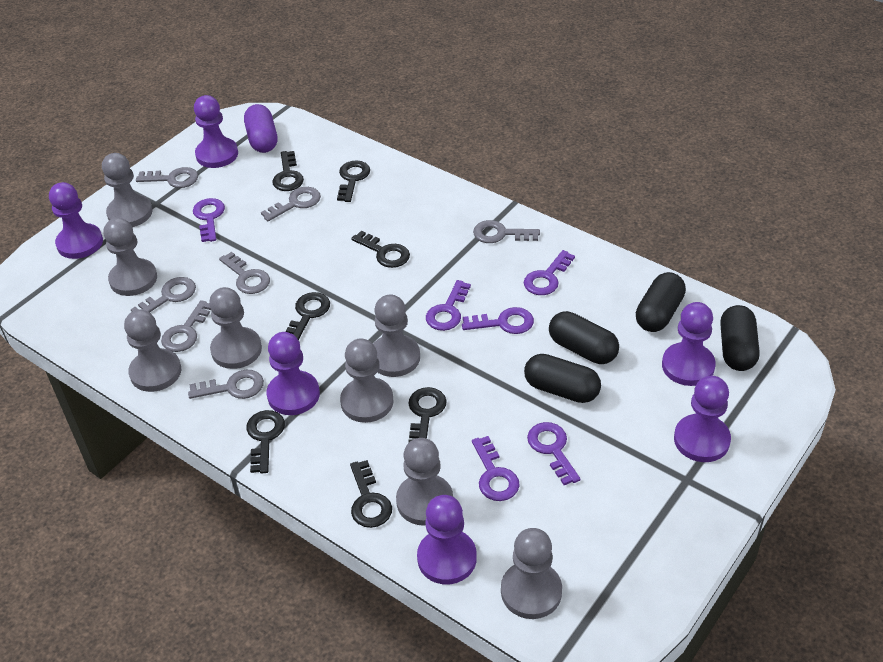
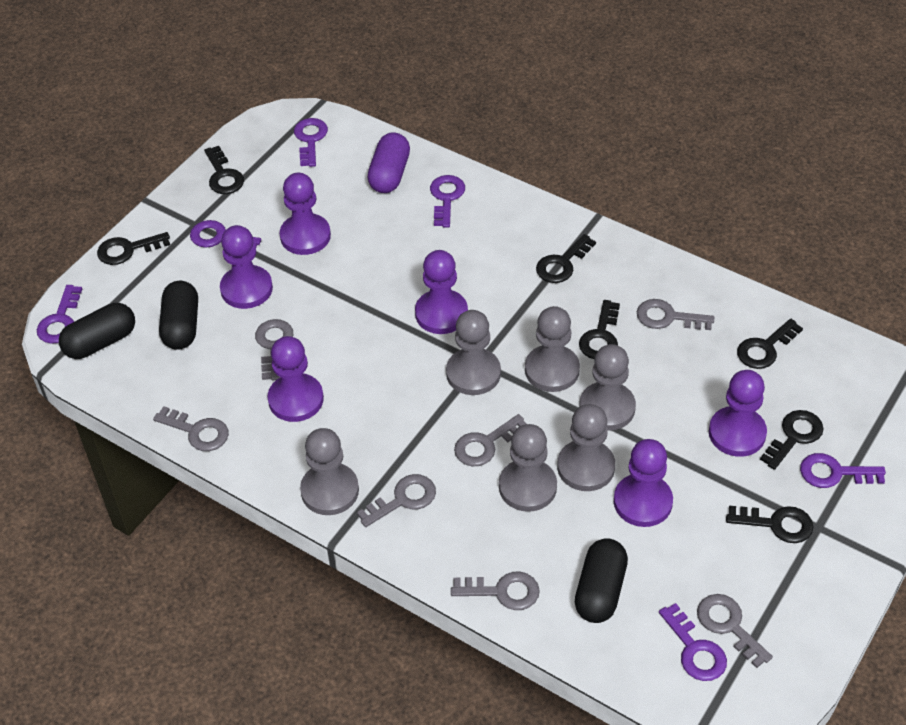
black capsule: [524,354,601,403] [549,311,619,364] [636,272,686,332] [720,305,759,371] = 4 -> [59,303,135,359] [159,281,198,350] [575,538,628,623] = 3
grey pawn: [102,153,152,227] [104,218,157,296] [124,310,181,392] [209,287,262,369] [340,338,393,423] [373,294,420,377] [396,438,453,526] [501,528,562,619] = 8 -> [300,428,359,515] [446,310,501,395] [499,424,557,512] [525,306,580,392] [557,404,615,491] [579,344,636,431] = 6

